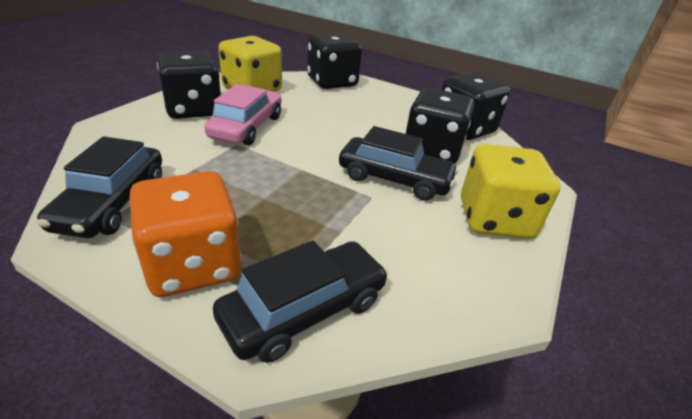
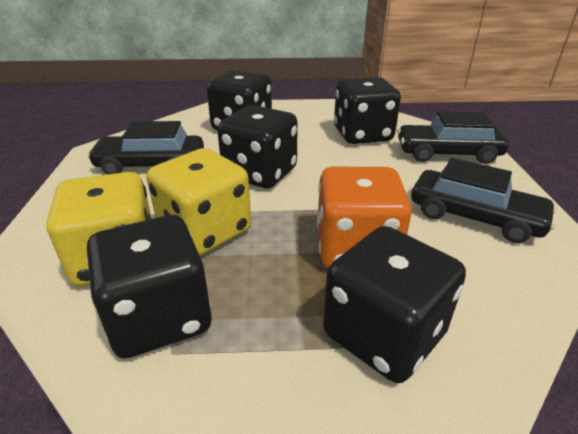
black dice: [157,50,221,119] [307,33,362,89] [406,88,474,164] [442,72,511,140] = 4 -> [86,215,211,358] [207,70,272,130] [217,105,298,188] [323,226,466,383] [334,77,401,144] = 5
pink car: [205,84,281,145] = 1 -> none = 0

